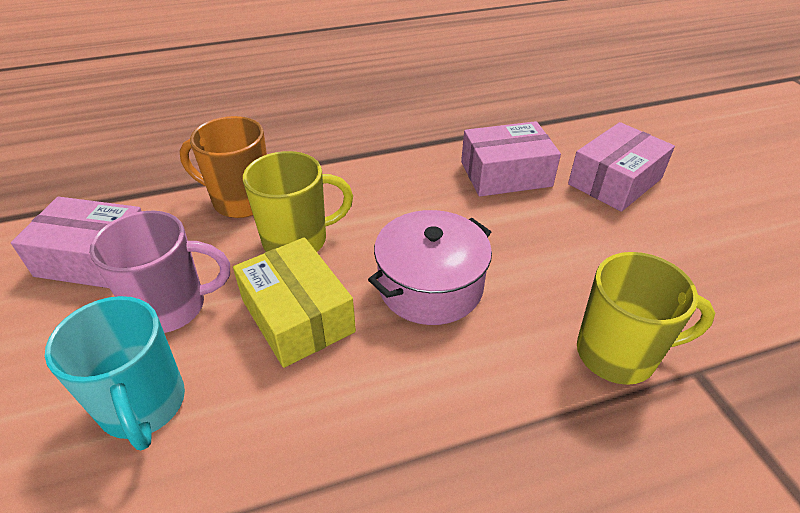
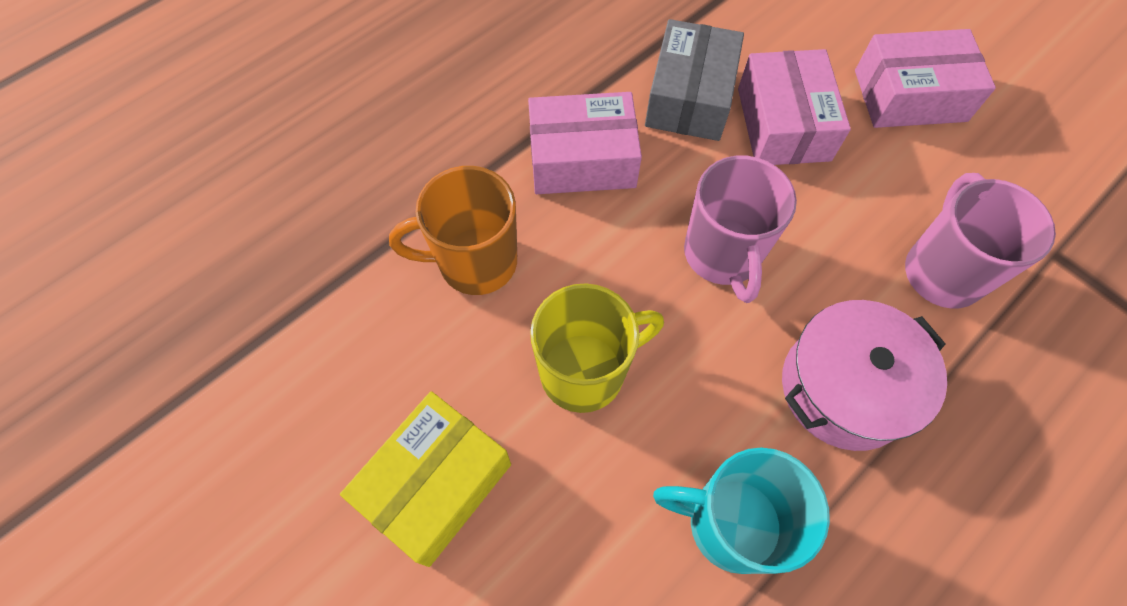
grey box: none = 0 -> [645,19,744,141] = 1
pink mug: [89,211,230,333] = 1 -> [684,155,797,303] [905,173,1056,309] = 2
yellow mug: [243,151,353,252] [577,252,715,385] = 2 -> [530,283,664,413] = 1

